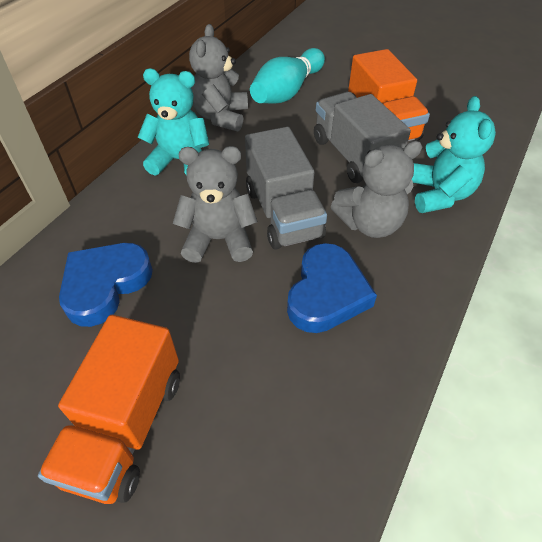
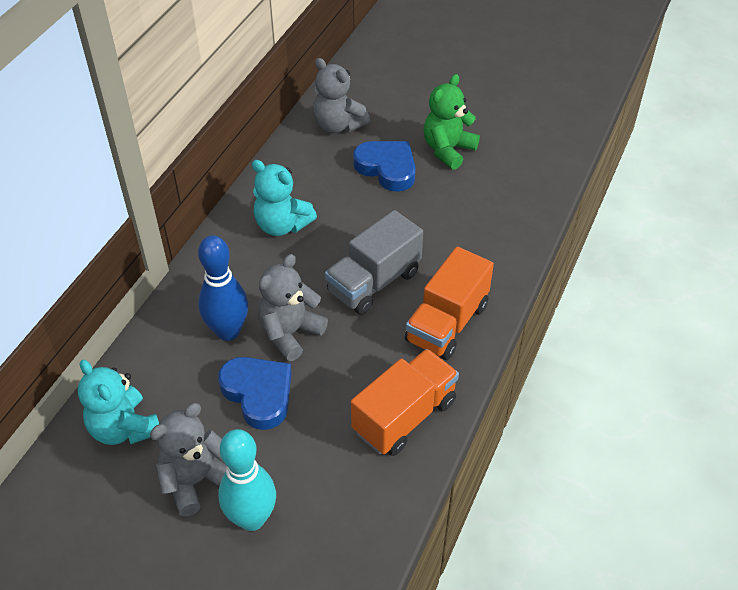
blue bowling pin: none = 0 -> [198,235,248,341] = 1
green teddy bear: none = 0 -> [423,74,480,170] = 1
grey truck: [245,127,327,250] [314,92,411,183] = 2 -> [325,210,423,315] = 1

